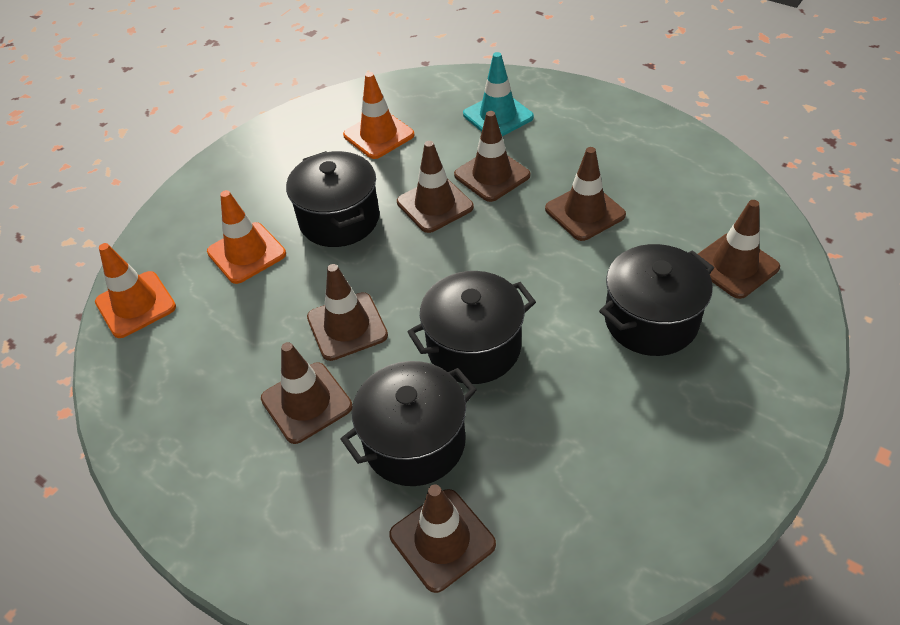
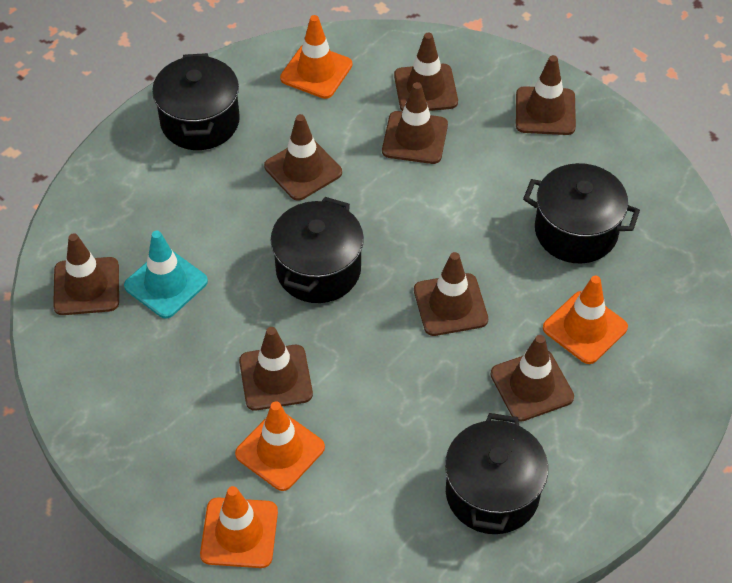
brown traffic cone: [261,342,353,444] [307,264,388,361] [389,484,496,593] [397,141,474,233] [454,111,530,202] [545,147,626,241] [698,200,780,299] = 7 -> [53,233,119,315] [239,327,313,410] [264,114,342,201] [382,82,448,164] [394,33,458,111] [414,252,488,336] [490,335,574,422] [516,55,576,135] = 8
orange traffic cone: [95,243,176,338] [207,190,286,284] [343,72,414,159] = 3 -> [200,486,278,568] [235,401,325,491] [280,15,352,99] [543,276,628,364] = 4

